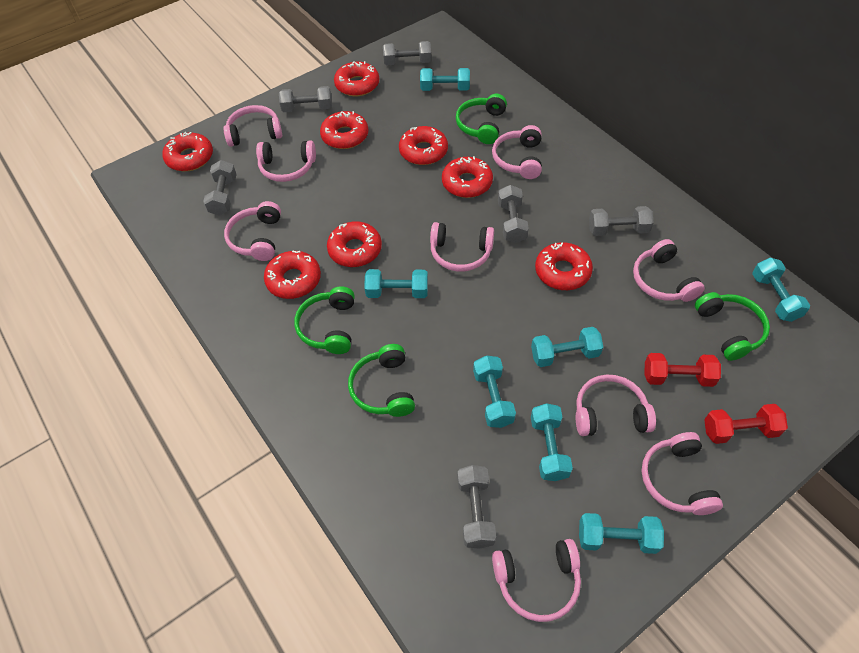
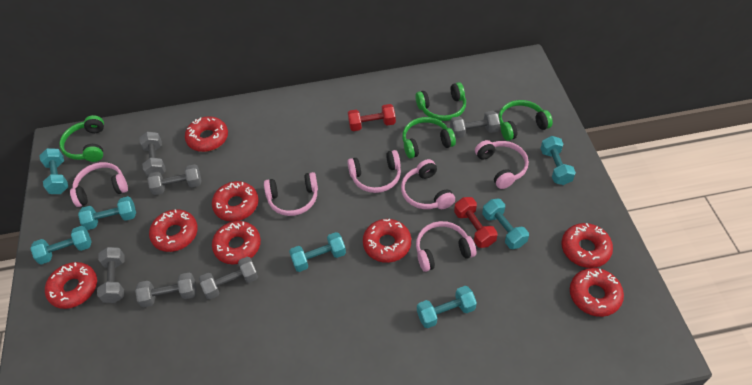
pink headphones: [224,105,282,147] [224,201,281,261] [256,141,316,182] [430,222,494,272] [492,125,542,179] [492,539,581,622] [576,375,656,436] [633,239,705,302] [642,432,723,515] = 9 -> [70,162,128,207] [264,172,318,216] [347,150,401,193] [401,159,455,209] [416,221,476,272] [475,140,529,189] = 6

